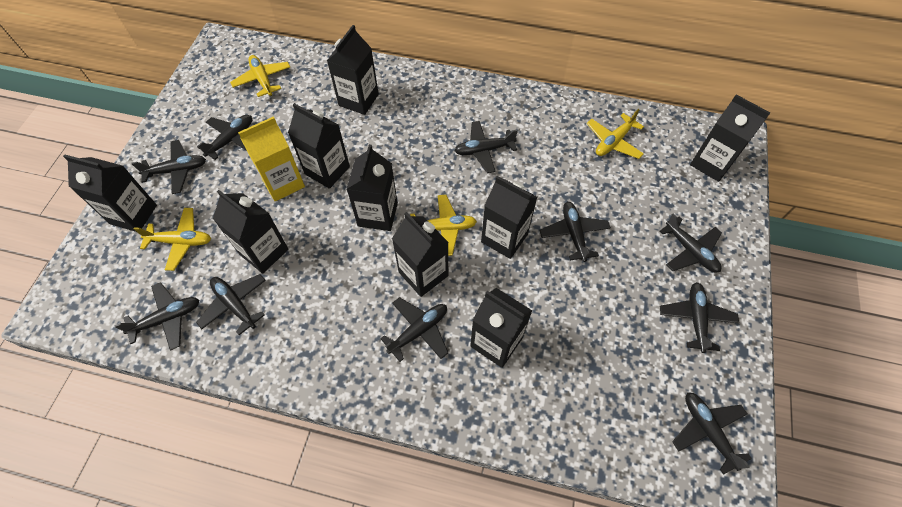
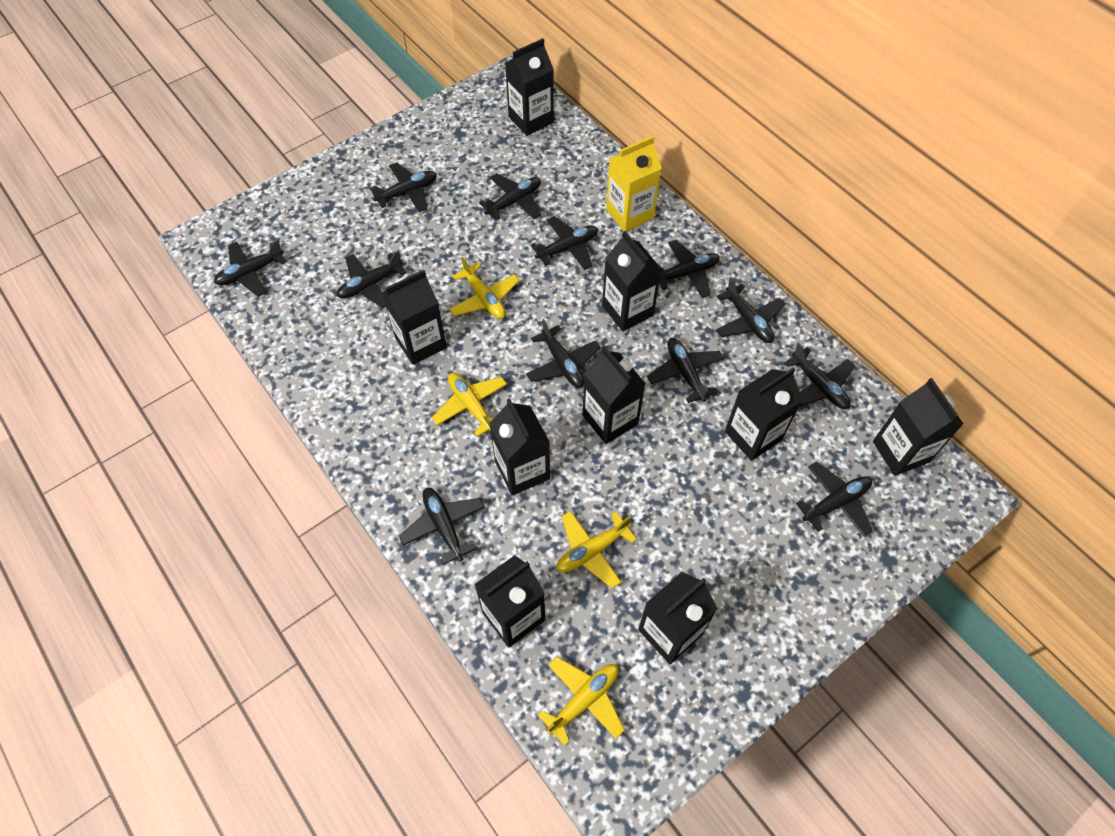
black plane: [114,282,199,351] [131,140,206,194] [196,274,266,335] [197,115,252,160] [380,297,448,362] [454,121,518,173] [539,202,611,262] [659,214,722,272] [660,282,739,353] [672,392,752,475] = 10 -> [214,240,286,297] [337,250,407,308] [370,162,437,212] [399,488,485,565] [479,173,541,220] [526,319,601,388] [531,216,598,270] [647,338,724,403] [659,240,720,298] [716,277,785,343] [784,343,855,409] [796,462,873,536] = 12

